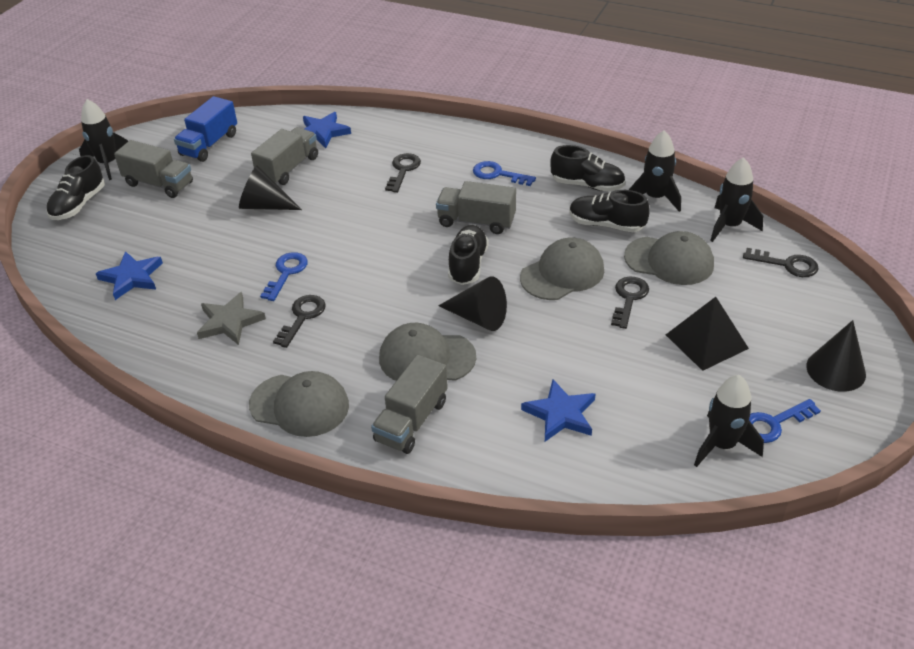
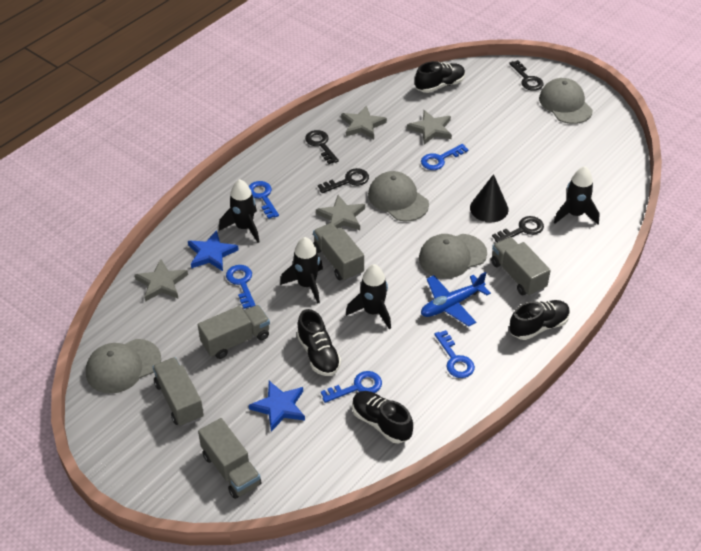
black cone: [239,165,302,210] [438,277,507,331] [806,320,866,392] = 3 -> [470,174,508,222] = 1
black pyramid: [666,297,749,371] = 1 -> none = 0
blue key: [260,252,308,301] [473,161,536,186] [749,399,821,443] = 3 -> [226,265,256,309] [249,181,279,219] [321,371,382,403] [421,144,468,170] [434,330,475,378] = 5
blue plane: none = 0 -> [421,272,491,326] = 1
blue star: [96,251,163,300] [303,112,351,148] [521,379,596,441] = 3 -> [188,230,239,271] [249,381,305,432] = 2
blue truck: [174,96,237,162] = 1 -> none = 0
grey star: [197,292,266,345] = 1 -> [135,259,188,302] [316,195,365,230] [341,106,387,139] [407,110,452,145] = 4
grey truck: [114,140,193,198] [251,127,318,185] [371,355,448,454] [436,181,516,234] = 4 -> [153,357,204,427] [198,305,270,359] [198,418,262,499] [313,223,364,281] [491,237,551,296] = 5

